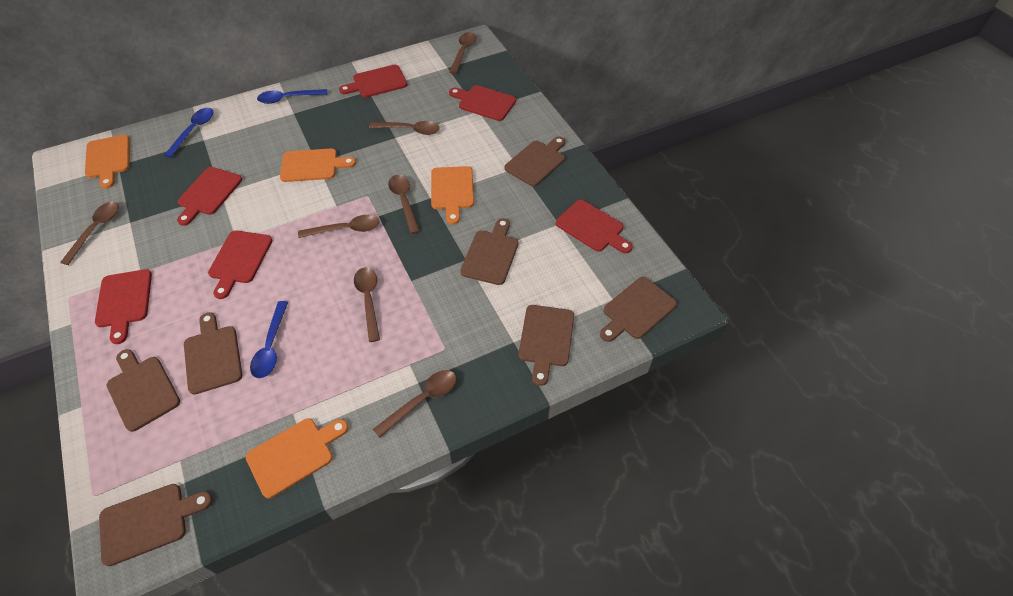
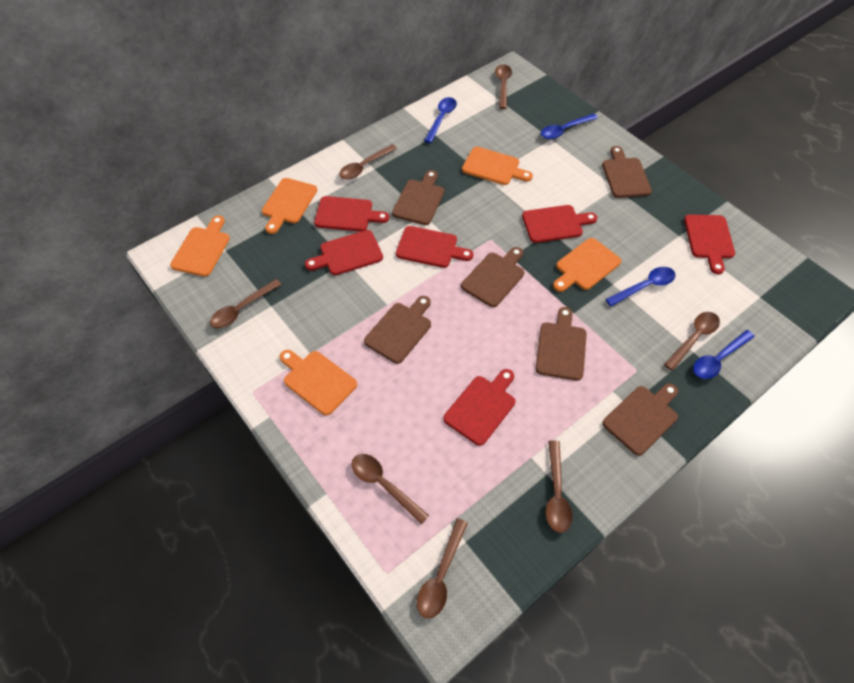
blue spoon: [164,108,213,158] [250,301,288,378] [257,89,328,104] = 3 -> [424,97,457,143] [541,113,598,139] [605,267,676,306] [693,330,755,379] = 4
brown cutting board: [99,484,213,566] [107,349,180,432] [184,312,242,395] [460,218,519,285] [504,136,565,186] [518,305,574,386] [600,277,677,342] = 7 -> [364,296,431,364] [392,170,444,225] [461,247,524,307] [536,307,587,381] [602,146,652,198] [602,383,678,456] = 6
orange cutting board: [85,134,130,189] [246,418,348,498] [280,149,356,182] [431,166,474,224] = 4 -> [170,215,230,277] [262,178,317,234] [279,350,357,415] [462,147,533,185] [553,238,621,292] = 5

